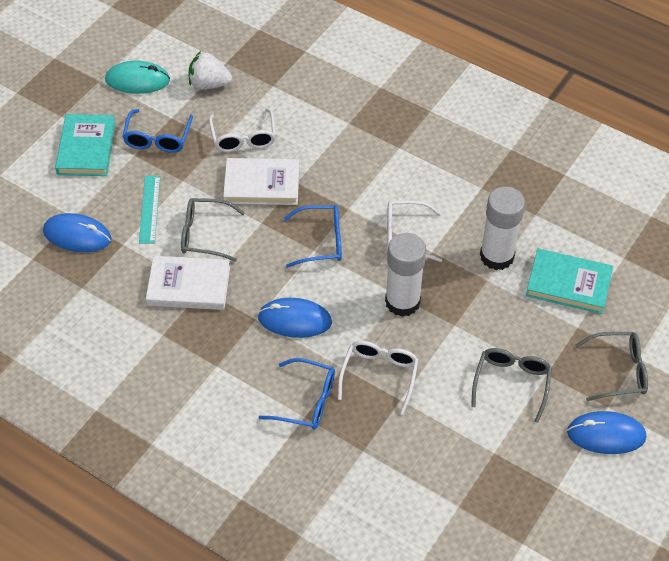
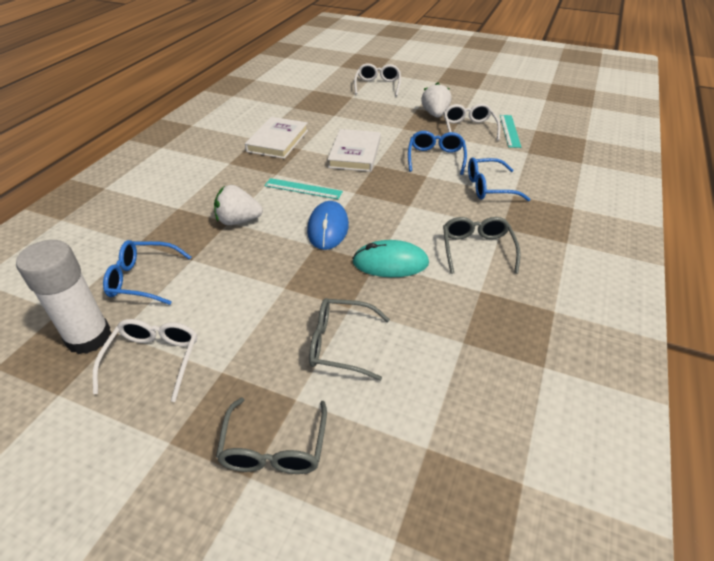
blue mouse: [43,213,111,252] [258,298,332,338] [567,411,646,454] = 3 -> [307,201,349,250] = 1
turquoise book: [55,114,116,176] [526,249,613,314] = 2 -> none = 0
turquoise ruler: [139,176,160,244] = 1 -> [264,178,343,199] [500,115,521,148] = 2
white glue stick: [385,233,426,317] [480,187,525,270] = 2 -> [16,240,111,354] = 1
white strawberry: [188,51,232,89] = 1 -> [214,185,263,225] [421,82,451,118] = 2

